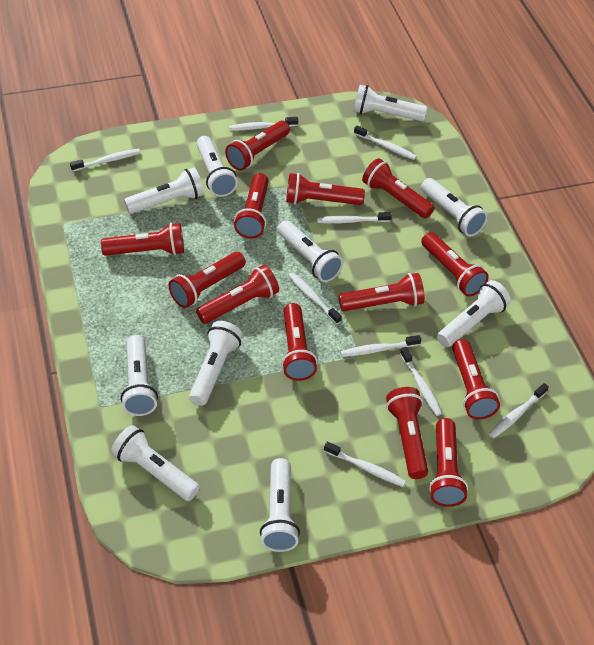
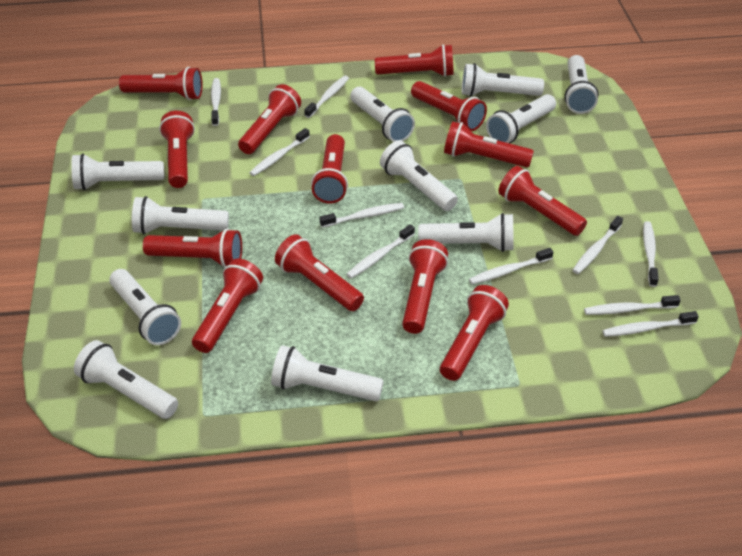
white flashlight: [111,425,200,501] [121,335,158,416] [124,168,204,214] [189,321,243,406] [196,136,238,197] [260,458,300,552] [277,220,343,282] [354,85,427,121] [421,178,488,236] [437,280,511,347] = 10 -> [71,153,164,190] [74,340,178,419] [109,269,181,345] [132,196,229,234] [271,345,384,401] [350,87,415,142] [380,140,458,211] [418,213,513,252] [462,63,544,97] [486,94,556,143] [564,55,599,114] = 11
white toothbrush: [70,149,141,172] [229,117,298,131] [288,272,342,324] [317,212,392,224] [324,442,406,487] [341,335,421,357] [354,125,417,160] [400,347,442,416] [489,383,549,438] = 9 -> [211,78,221,126] [249,128,310,176] [304,76,349,118] [319,203,404,228] [346,224,415,278] [469,248,553,285] [572,216,623,274] [584,295,681,315] [602,311,699,337] [643,221,659,287] = 10

